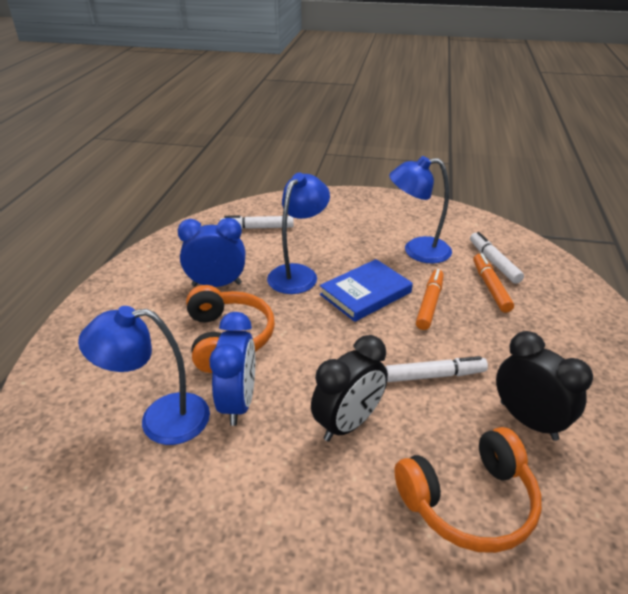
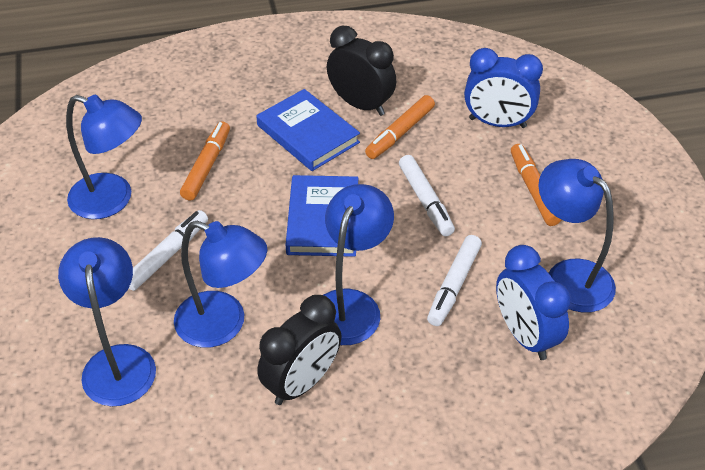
blue book: [320,259,413,322] = 1 -> [256,89,360,171] [286,175,358,257] = 2
blue lamp: [78,306,210,445] [267,173,330,294] [389,156,452,263] = 3 -> [58,237,156,406] [66,95,142,219] [174,221,267,348] [324,184,394,345] [538,159,616,313] = 5
orange headphones: [186,285,275,373] [394,427,542,553] = 2 -> none = 0
orange marker: [416,269,444,330] [473,253,514,313] = 2 -> [180,122,230,201] [365,95,435,159] [511,144,561,226] = 3

